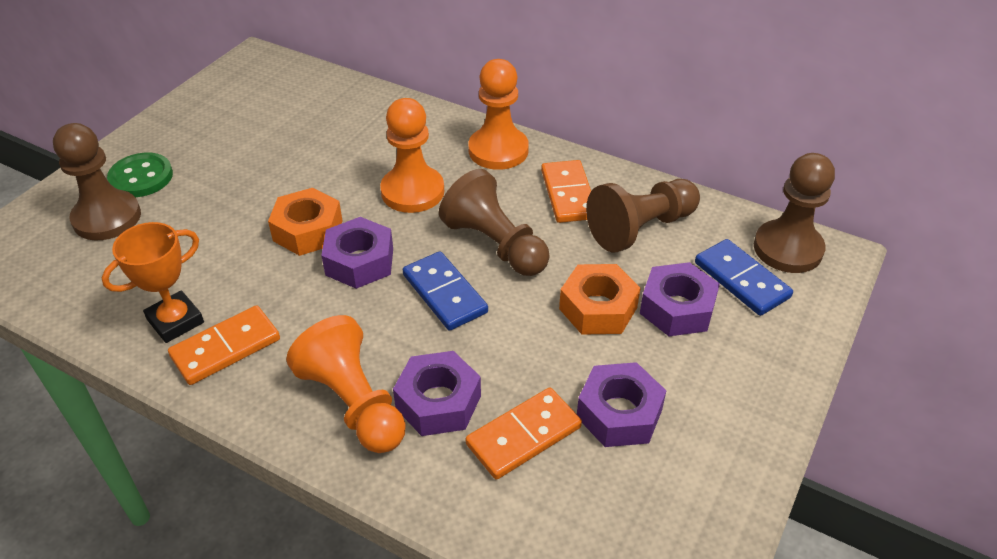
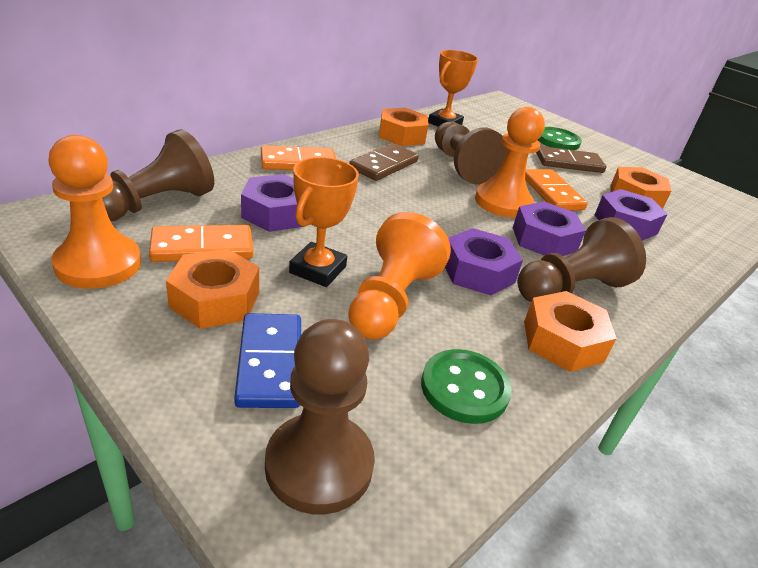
blue domino: [403,251,488,331] [695,239,793,316] = 2 -> [234,313,301,408] = 1
brown domino: none = 0 -> [349,143,419,181] [536,146,606,173] = 2
green button: [107,153,173,197] = 1 -> [421,349,512,424] [538,127,582,150] = 2
orange nut: [268,188,343,256] [559,264,640,335] = 2 -> [166,249,259,329] [379,108,428,146] [524,291,617,372] [611,167,671,209] = 4
orange trophy: [101,222,204,343] = 1 -> [289,157,359,287] [428,50,478,127] = 2

